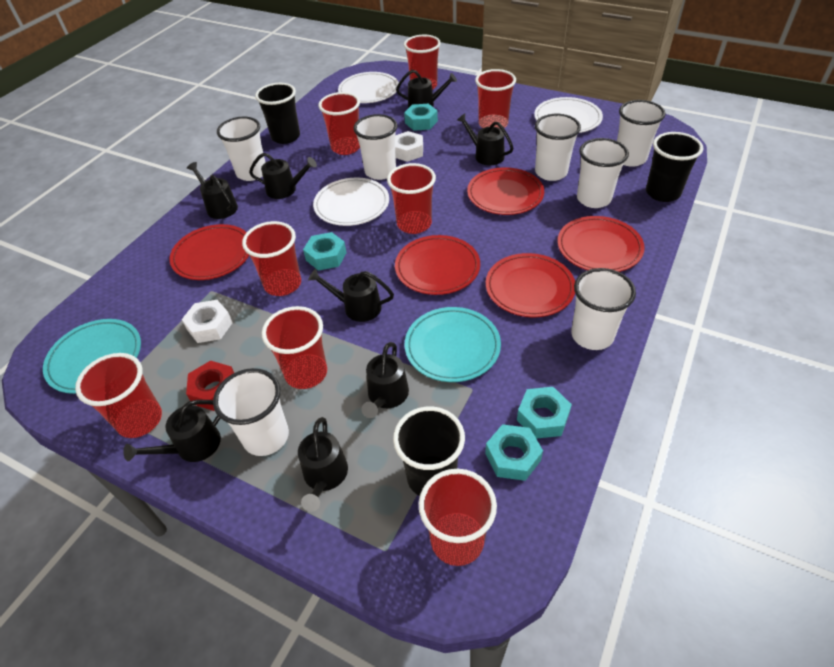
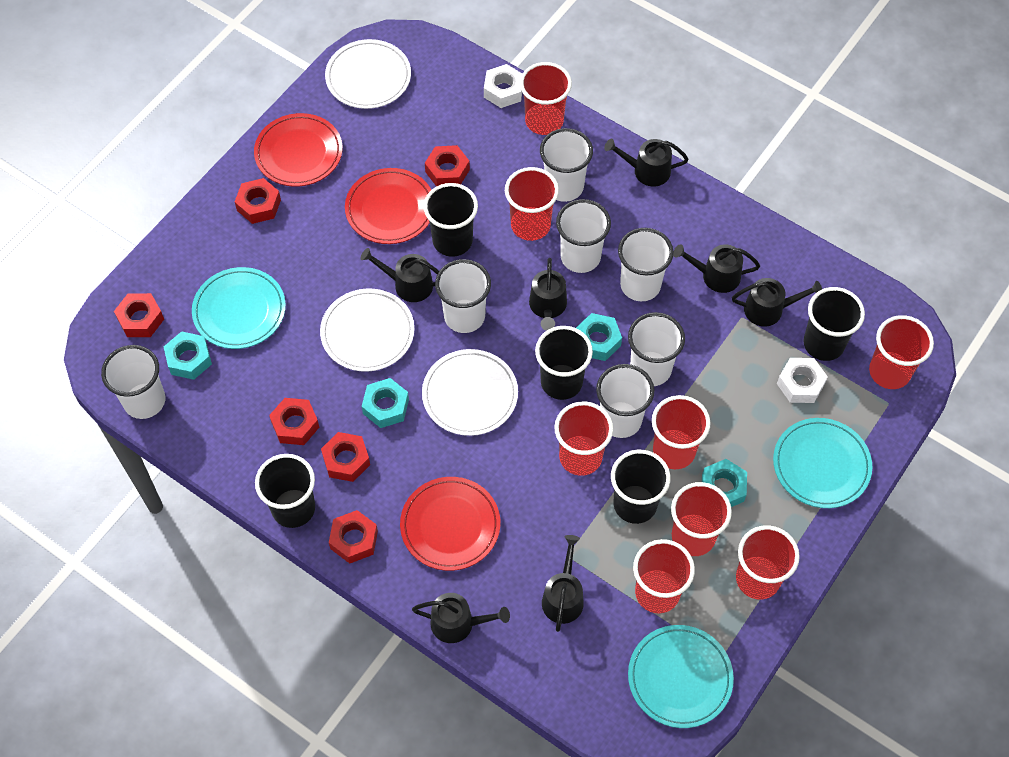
black cup: [255,83,300,144] [393,407,465,496] [646,132,703,202] = 3 -> [255,454,315,528] [424,183,478,257] [535,326,593,400] [611,450,670,524] [803,287,865,361] = 5
black watering can: [123,400,221,462] [187,162,238,219] [249,153,317,199] [298,417,348,512] [308,269,394,322] [361,342,409,418] [396,70,457,108] [457,113,513,165] = 8 -> [360,248,439,302] [412,593,510,643] [529,258,567,331] [542,535,584,632] [604,139,689,187] [673,244,760,293] [732,278,822,327] = 7
red nut: [186,361,234,411] = 1 -> [114,293,164,337] [235,178,281,224] [269,398,319,445] [321,432,370,482] [329,510,378,564] [425,145,470,187] = 6
red plate: [170,224,249,280] [395,235,480,295] [467,167,544,215] [486,253,575,317] [558,216,645,272] = 5 -> [254,113,343,187] [345,168,431,244] [400,477,500,571] = 3
turquoise plate: [43,319,141,394] [405,307,501,382] = 2 -> [192,267,286,349] [628,625,734,728] [773,418,872,508] = 3

